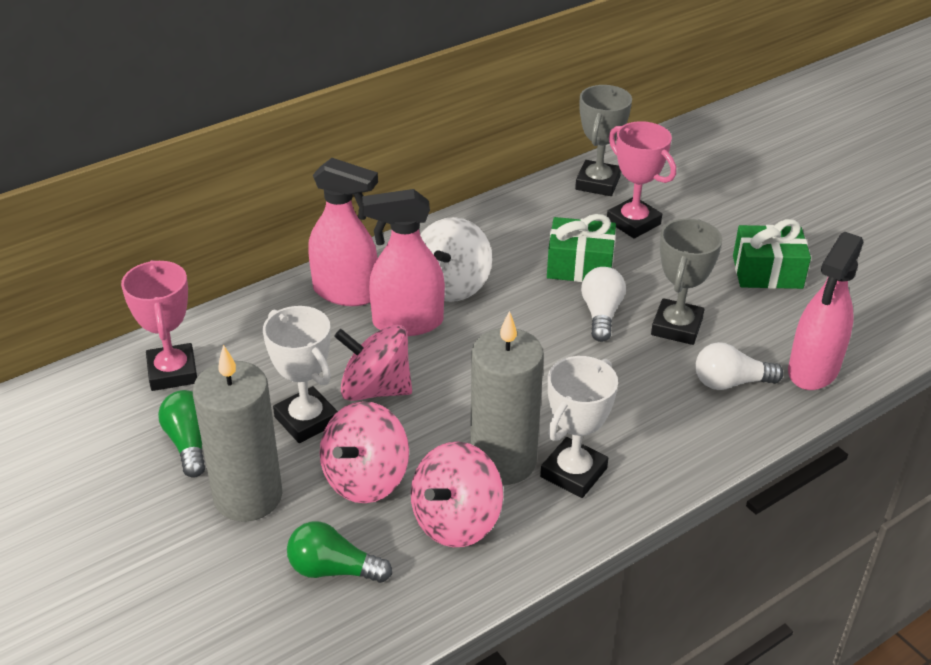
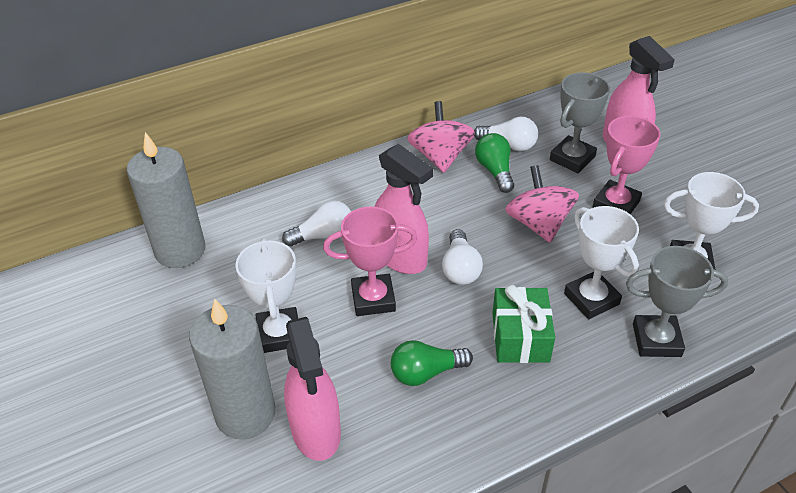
green gift: [547,214,616,282] [733,219,811,289] = 2 -> [492,284,555,363] = 1
pink spinning top: [320,401,409,503] [334,325,412,401] [411,442,503,547] = 3 -> [407,101,475,173] [505,165,579,243] = 2
white light bulb: [581,267,626,342] [695,342,784,390] = 2 -> [282,201,351,247] [442,229,483,285] [474,117,538,151] = 3
white spinning top: [420,217,492,302] = 1 -> none = 0
white trophy: [263,306,338,443] [540,356,618,498] = 2 -> [235,238,298,353] [564,206,639,319] [664,172,759,270] = 3

